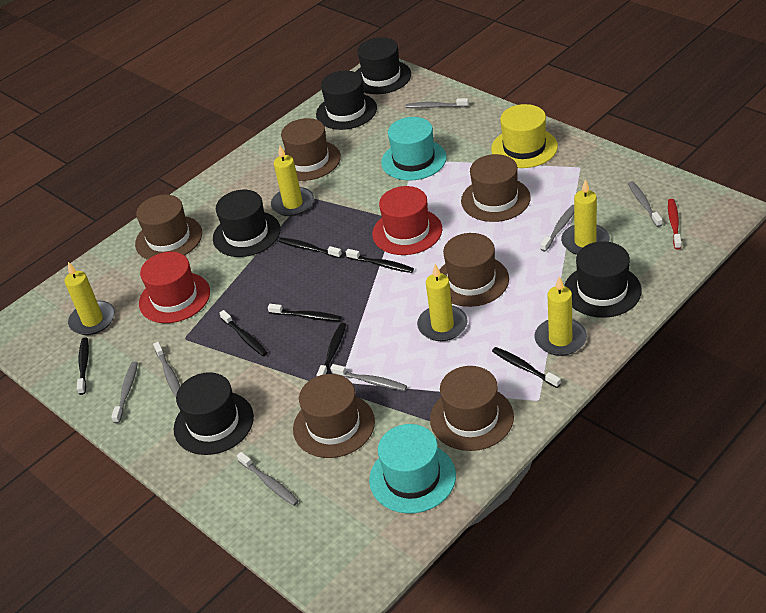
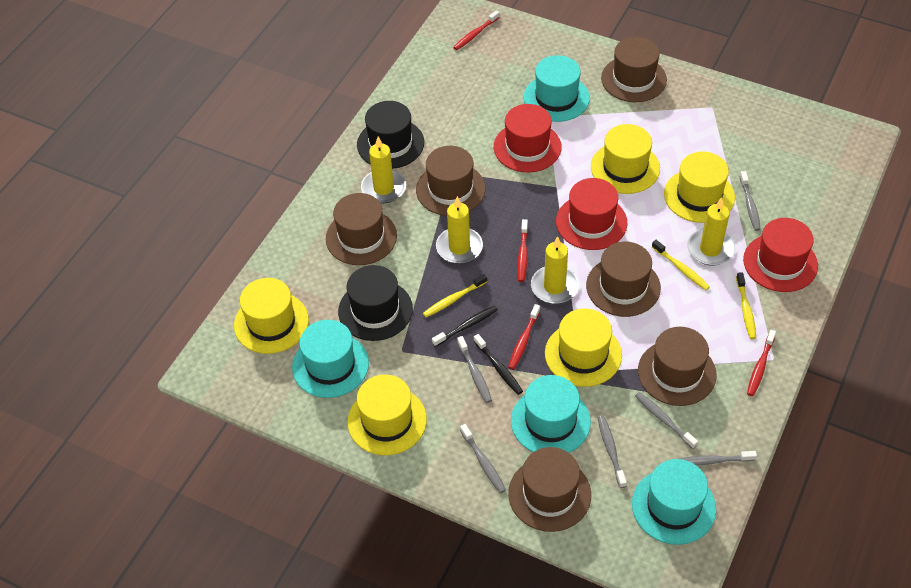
black hat: [174,372,254,455] [213,190,281,257] [316,71,377,130] [356,37,411,94] [564,241,642,318] = 5 -> [338,265,413,341] [357,101,424,169] = 2
black toothbrush: [77,337,89,395] [220,310,268,356] [268,304,341,322] [278,237,342,258] [317,323,346,376] [346,249,414,273] [492,347,561,388] = 7 -> [432,306,498,347] [474,334,523,395] = 2
grey toothbrush: [111,361,138,423] [153,342,180,397] [237,452,299,506] [330,364,407,391] [406,98,468,108] [541,205,574,252] [628,181,662,227] = 7 -> [457,336,492,403] [460,424,506,493] [598,416,627,488] [635,392,698,449] [679,451,757,466] [740,171,761,231] = 6
red hat: [139,252,210,323] [372,186,442,255] = 2 -> [494,104,562,172] [556,178,627,250] [743,218,818,292] = 3
red toothbrush: [668,199,681,249] = 1 -> [453,11,499,50] [508,304,540,370] [517,219,528,282] [747,330,776,396] = 4
turquoise hat: [369,424,456,513] [381,117,447,180] = 2 -> [292,320,369,398] [511,375,591,453] [524,55,590,122] [632,459,716,545] = 4
yellow candle: [64,262,115,335] [271,146,314,216] [417,264,467,341] [535,276,587,356] [561,179,610,255] = 5 -> [361,137,406,203] [436,196,483,264] [531,236,579,304] [687,197,735,266] = 4
yellow hat: [491,104,558,168] = 1 -> [234,278,309,354] [347,374,427,455] [545,308,622,387] [591,124,660,194] [664,152,735,223] = 5
yellow toothbrush: none = 0 -> [423,274,487,317] [652,240,710,290] [736,272,756,339] = 3

